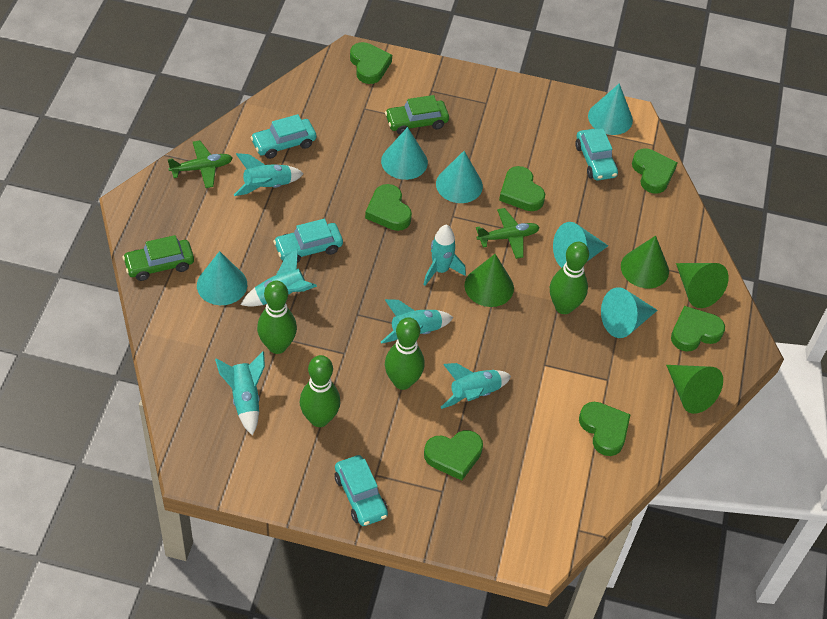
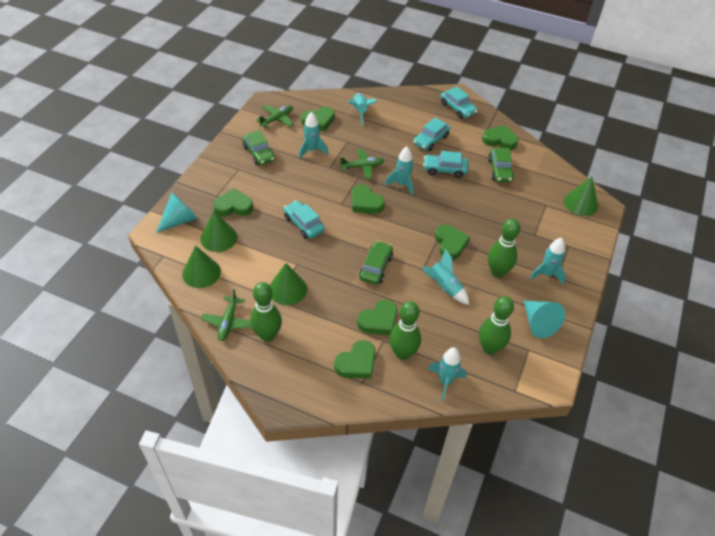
green car: [122,235,194,281] [385,95,449,135] = 2 -> [242,130,275,165] [359,241,393,285] [488,148,514,182] = 3
green plane: [168,140,232,188] [476,208,540,259] = 2 -> [201,289,251,341] [256,105,293,128] [340,149,384,179] = 3
turquoise cone: [197,251,247,305] [381,127,428,180] [436,151,483,203] [553,222,608,268] [588,83,633,135] [601,287,658,338] = 6 -> [156,192,198,233] [523,300,565,338] = 2

